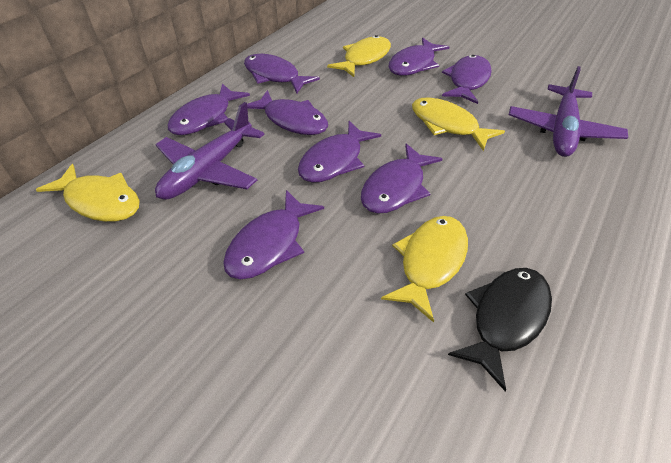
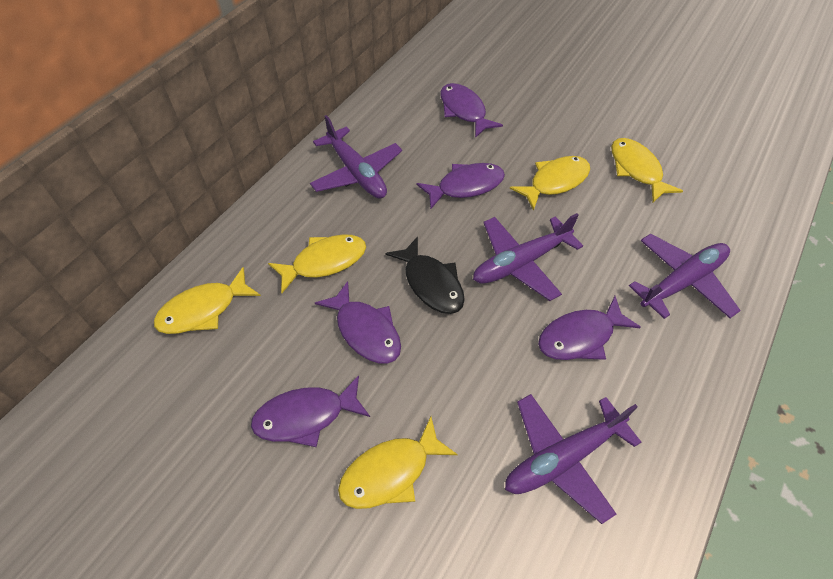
purple fish: [168,83,250,135] [223,190,324,279] [244,54,320,94] [247,90,328,135] [298,121,381,183] [361,144,442,214] [388,38,449,76] [442,55,492,104] = 8 -> [251,375,370,447] [315,281,401,364] [416,163,505,210] [440,83,503,138] [538,296,641,360] = 5
purple plane: [155,102,265,200] [509,66,628,157] = 2 -> [310,115,402,199] [473,213,583,301] [505,394,641,524] [629,234,741,319] = 4
yellow fish: [36,164,140,222] [327,35,391,77] [381,216,468,323] [412,98,505,151] = 4 -> [154,267,261,334] [268,234,366,293] [338,416,458,509] [510,156,590,211] [611,138,683,202] = 5

